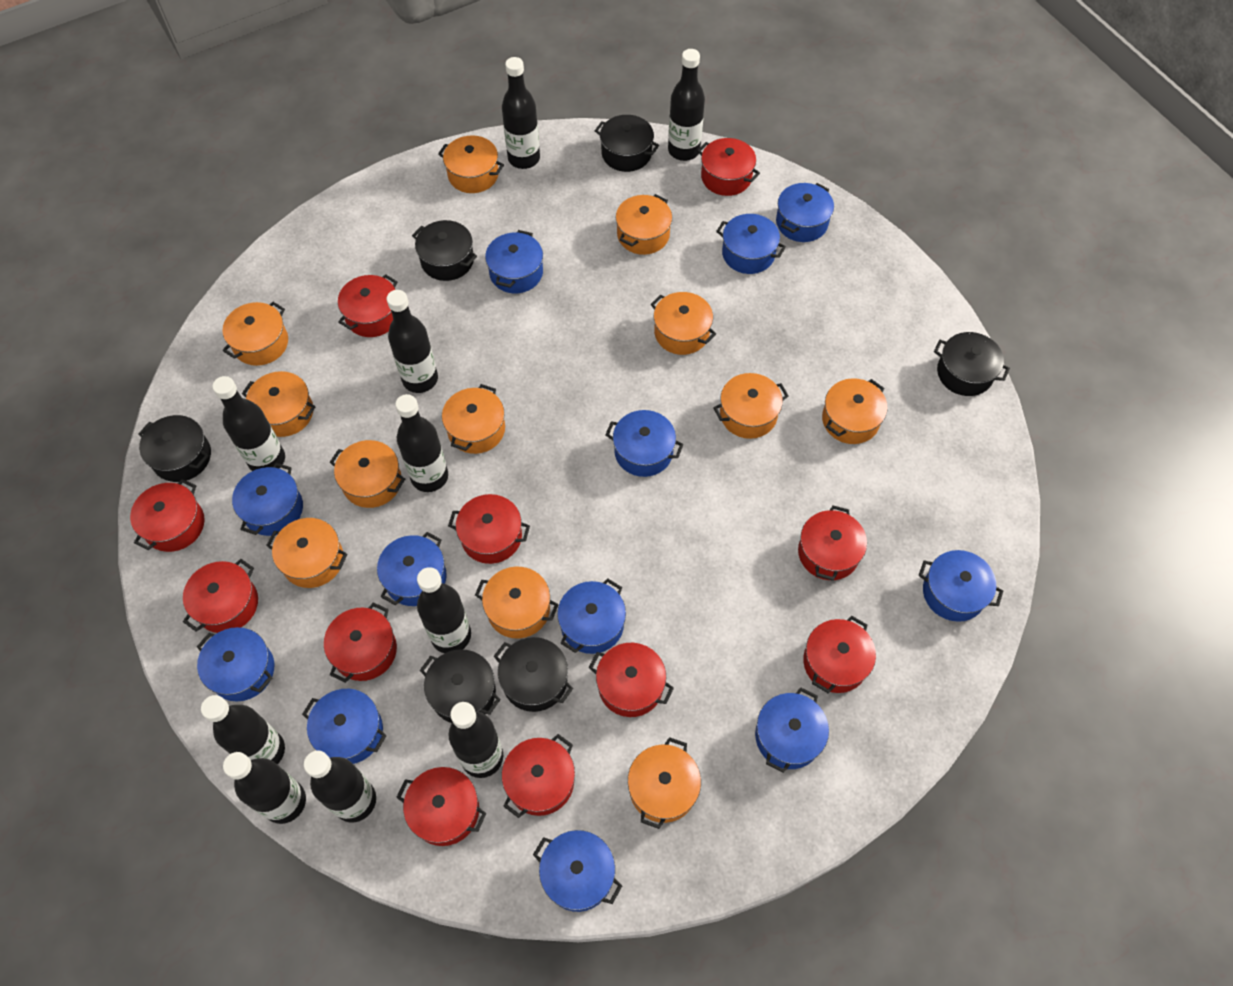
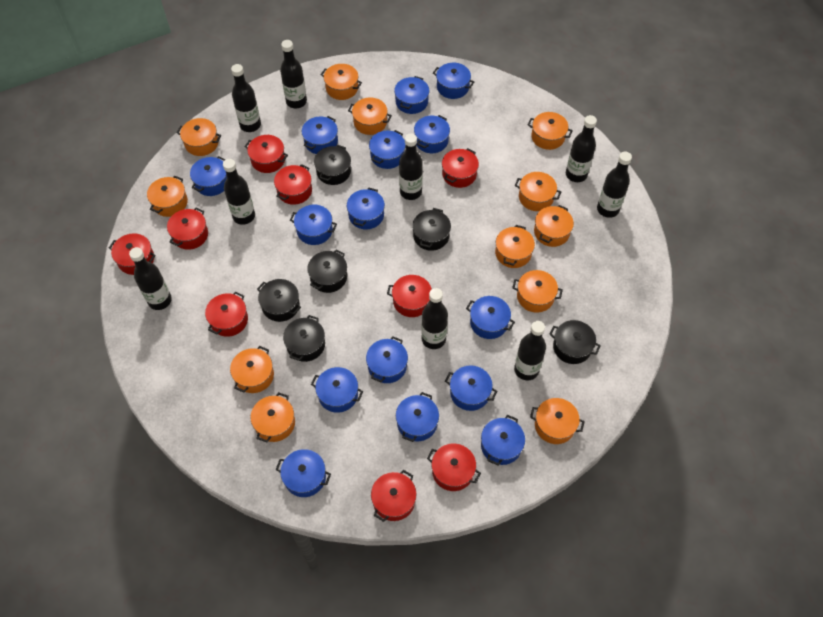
black bottle: [201,695,285,764] [212,376,285,471] [223,752,306,824] [304,751,376,822] [387,290,438,393] [395,394,448,492] [417,567,471,653] [449,702,503,778] [502,57,540,169] [668,49,705,161] = 10 -> [129,247,172,310] [223,159,255,225] [231,64,261,132] [280,40,307,108] [399,133,423,200] [421,288,448,349] [514,321,546,380] [566,115,597,182] [597,152,632,218] = 9
blue pot: [197,627,274,702] [232,463,303,536] [302,689,387,764] [377,532,447,606] [485,230,543,293] [533,830,622,912] [557,578,626,654] [605,410,684,477] [716,214,786,274] [755,687,829,773] [776,183,834,242] [919,550,1003,622] = 12 -> [190,156,227,196] [276,449,331,497] [290,205,337,245] [302,116,338,154] [311,367,363,413] [347,188,385,229] [366,336,408,383] [369,130,406,169] [394,76,429,114] [396,392,439,442] [414,115,450,153] [433,63,474,99] [445,365,497,411] [466,296,515,339] [481,415,525,465] = 15
red pot: [130,479,205,552] [183,559,258,633] [324,602,397,683] [338,274,398,337] [396,767,486,846] [448,494,530,564] [502,734,575,818] [589,643,674,717] [697,138,760,196] [798,505,867,581] [803,616,876,693] = 11 -> [109,233,156,275] [167,208,208,250] [205,291,248,337] [244,135,288,173] [274,164,312,205] [371,470,416,522] [387,275,432,317] [427,444,481,491] [442,148,479,188] = 9

